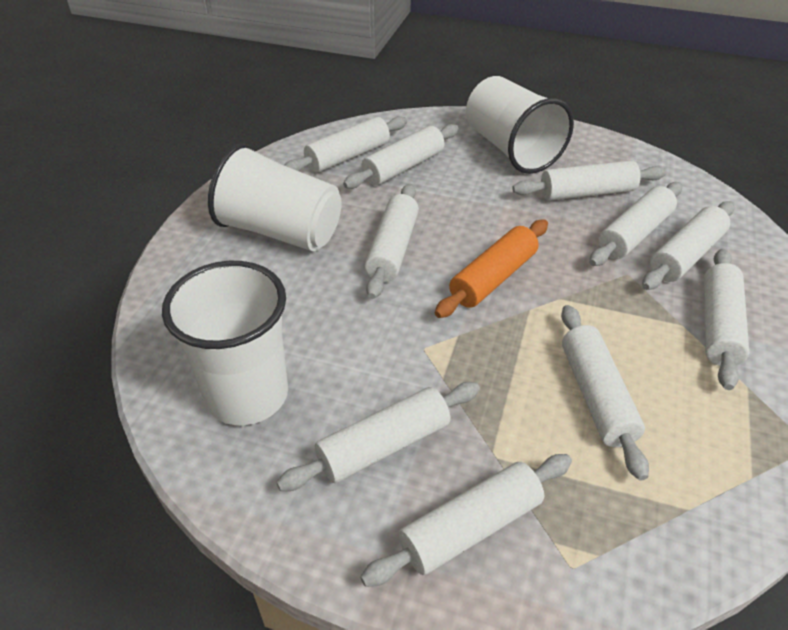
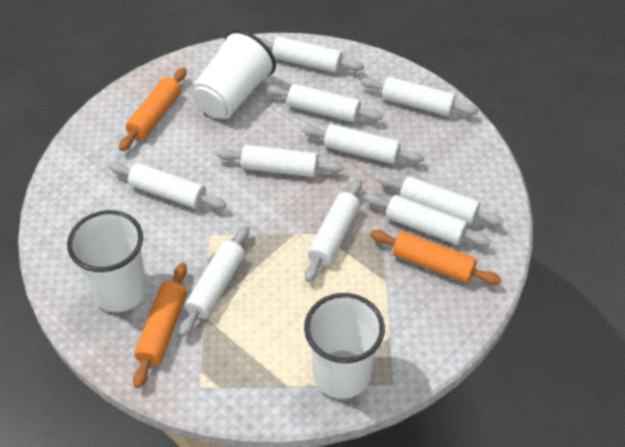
orange rolling pin: [435,220,548,318] = 1 -> [119,68,187,151] [133,263,187,388] [370,230,502,285] = 3

